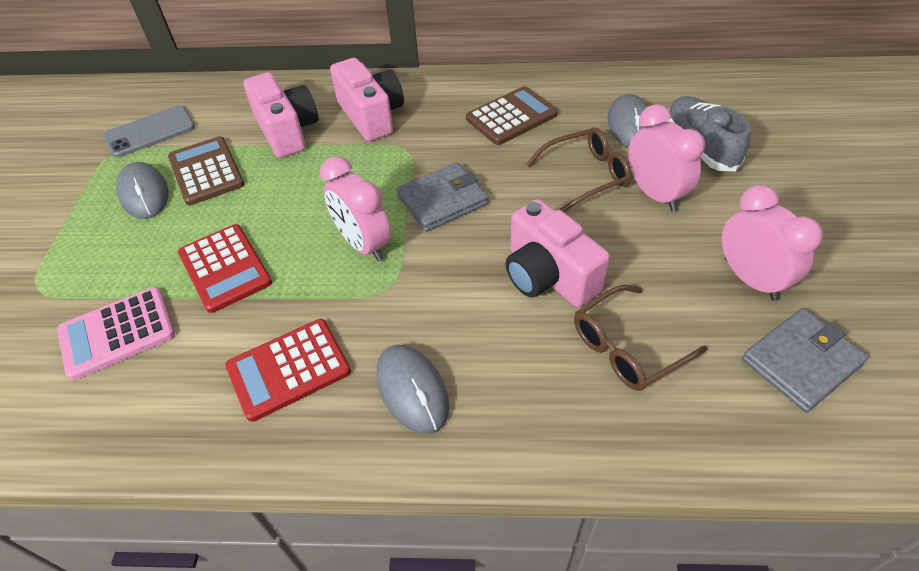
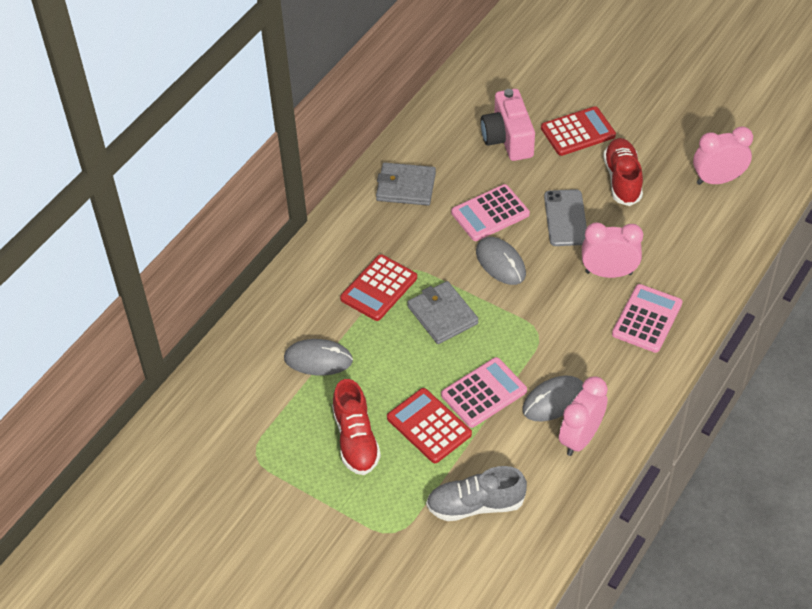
brown calculator: [168,136,245,205] [466,86,558,145] = 2 -> none = 0
brown glasses: [527,127,632,212] [574,285,707,391] = 2 -> none = 0
pink calculator: [57,287,175,380] = 1 -> [441,357,527,428] [451,184,530,241] [612,284,683,353] = 3
pink camera: [243,72,318,158] [330,58,404,141] [505,199,610,307] = 3 -> [480,89,535,161] = 1
red calculator: [178,224,272,313] [225,319,351,422] = 2 -> [340,254,417,321] [387,388,472,463] [541,106,616,156] = 3
red shoe: none = 0 -> [332,379,381,475] [603,138,643,206] = 2

